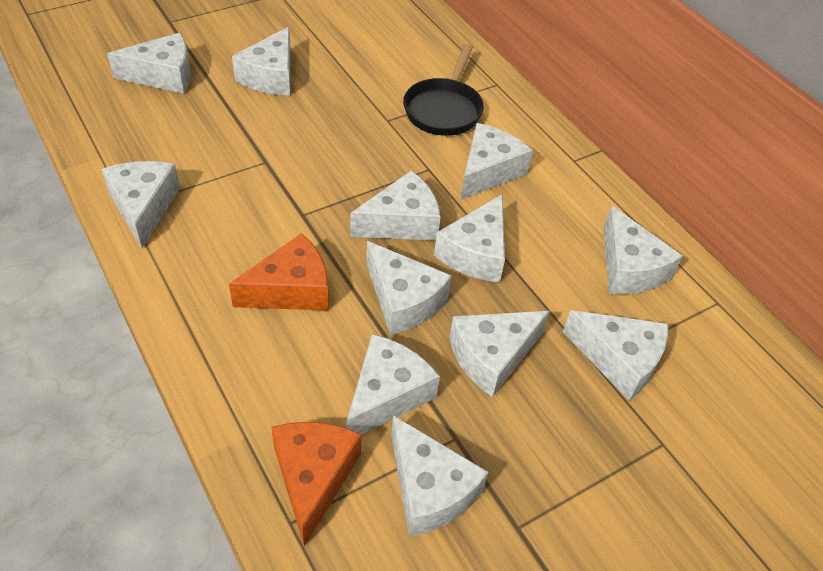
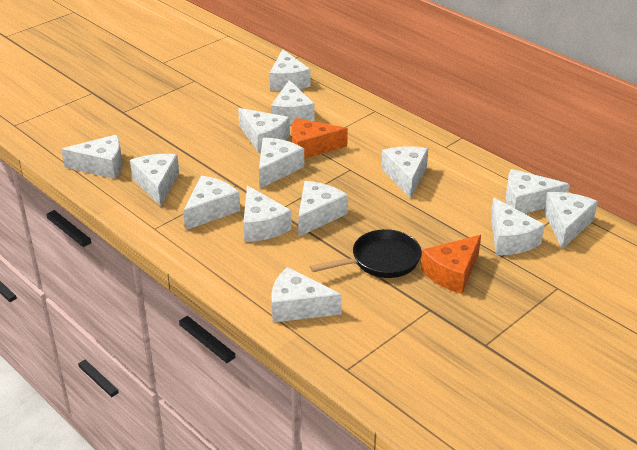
white cheese: [102,161,180,248] [107,33,191,94] [232,27,291,95] [347,334,440,434] [350,170,441,241] [366,241,452,335] [391,415,488,537] [434,194,505,282] [449,311,550,397] [461,123,533,200] [563,310,668,401] [603,205,683,294] = 12 -> [61,135,122,179] [130,154,179,207] [183,176,240,230] [238,108,290,153] [243,185,292,242] [259,137,304,188] [269,49,310,91] [271,80,315,125] [271,267,342,323] [298,181,348,237] [381,146,428,198] [491,197,545,255] [506,169,570,214] [544,192,598,249] = 14

